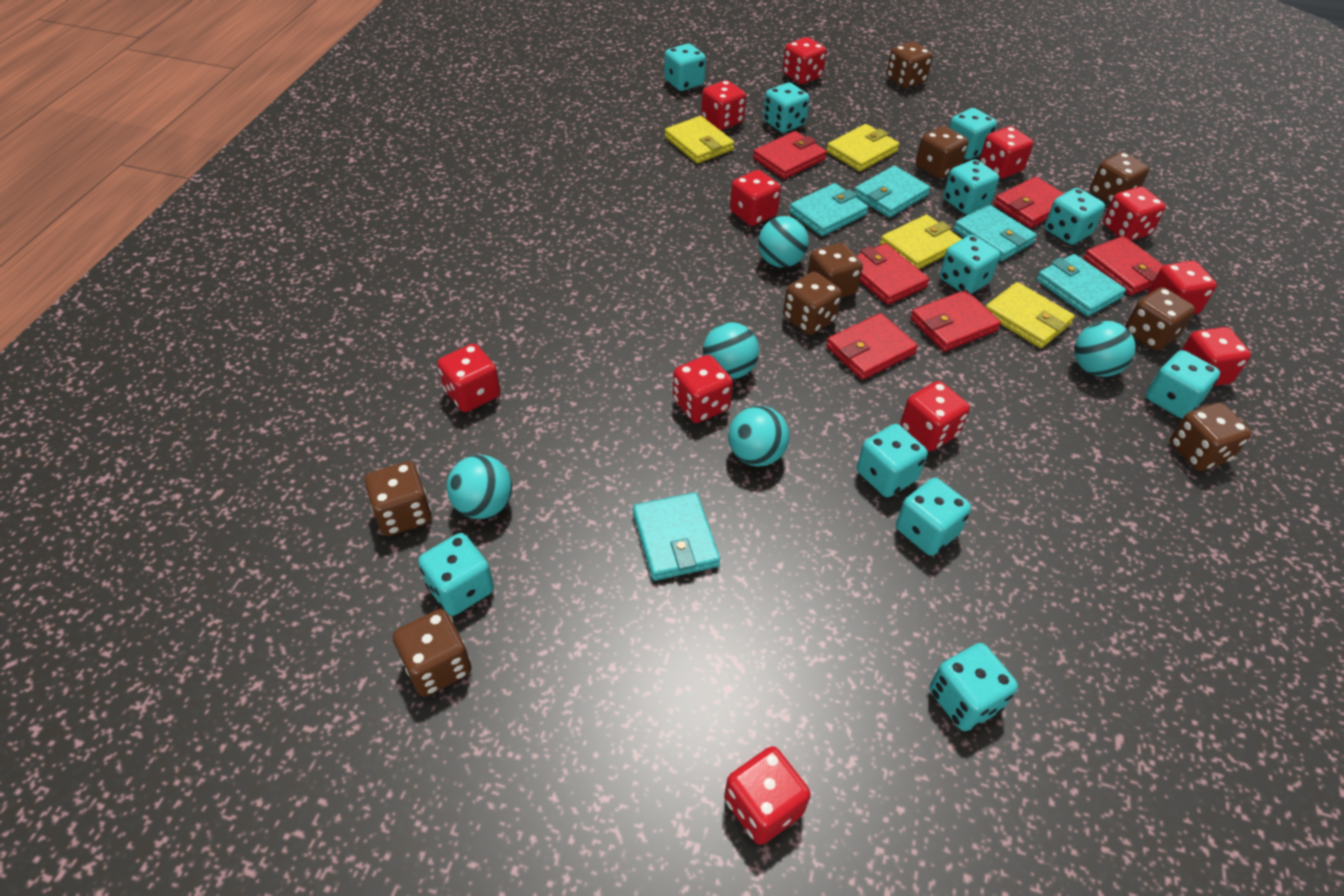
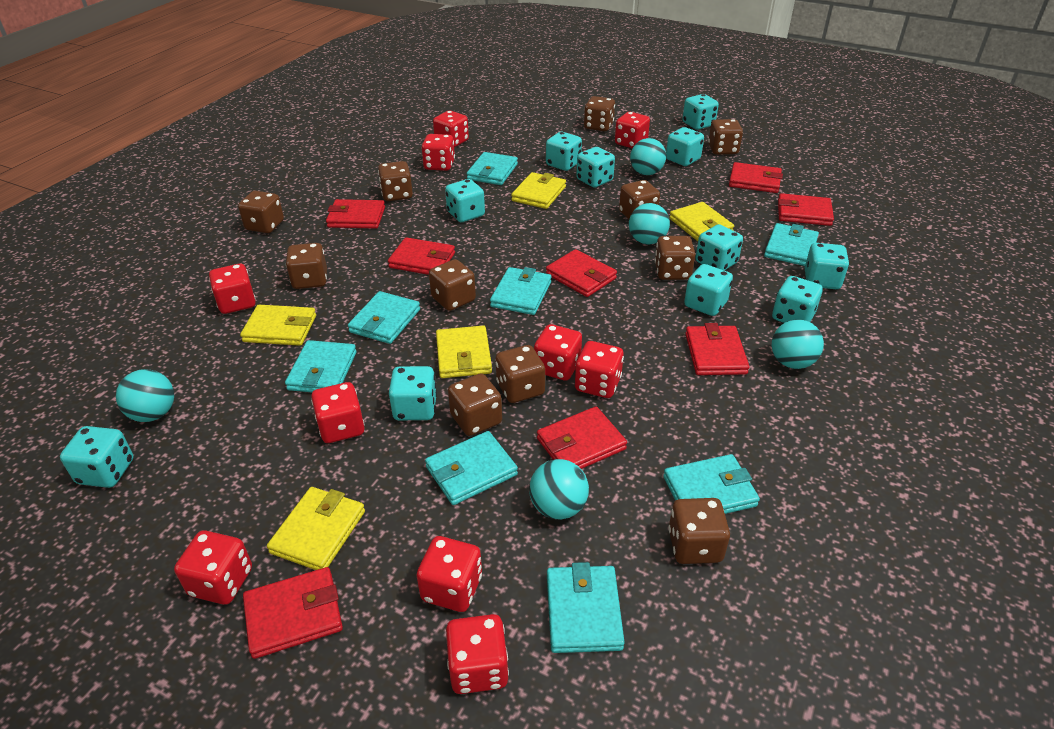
brown dice: [364,461,432,536] [393,609,471,697] [783,272,842,335] [807,243,863,298] [886,41,933,88] [916,126,968,179] [1090,152,1149,203] [1125,287,1195,351] [1170,403,1252,471] = 9 -> [238,191,284,233] [286,243,327,289] [378,161,413,201] [429,259,476,311] [448,374,502,436] [496,345,545,403] [584,96,615,131] [619,180,660,219] [655,236,695,280] [668,498,730,564] [708,119,743,155] = 11
red dice: [437,344,501,412] [673,355,733,423] [701,80,746,130] [724,746,811,845] [730,170,781,226] [783,37,827,84] [900,381,970,451] [979,126,1033,179] [1103,187,1166,241] [1148,261,1217,315] [1181,327,1251,386] = 11 -> [174,531,252,605] [209,264,256,314] [311,382,365,443] [416,536,482,612] [421,134,455,171] [433,111,469,148] [446,614,509,694] [534,324,582,380] [575,341,624,398] [615,112,650,148] = 10
red wallet: [753,131,827,179] [826,313,918,380] [857,243,929,305] [910,290,1001,352] [994,177,1064,228] [1083,236,1164,295] = 6 -> [243,567,343,659] [326,199,385,229] [388,237,455,275] [537,406,627,469] [546,249,617,297] [685,323,749,375] [729,162,783,193] [778,193,834,226] = 8
turquoise wallet: [633,492,720,581] [789,183,868,236] [855,166,931,218] [954,204,1037,261] [1036,254,1126,317] = 5 -> [285,340,357,392] [348,291,420,344] [425,431,518,505] [467,152,518,185] [490,267,551,315] [547,562,625,653] [663,454,760,514] [764,223,819,266] = 8
yellow wallet: [665,116,734,164] [827,124,899,171] [880,215,962,269] [985,282,1075,348] = 4 -> [240,305,316,346] [267,487,365,570] [436,326,492,378] [511,172,566,209] [669,202,734,241] = 5

